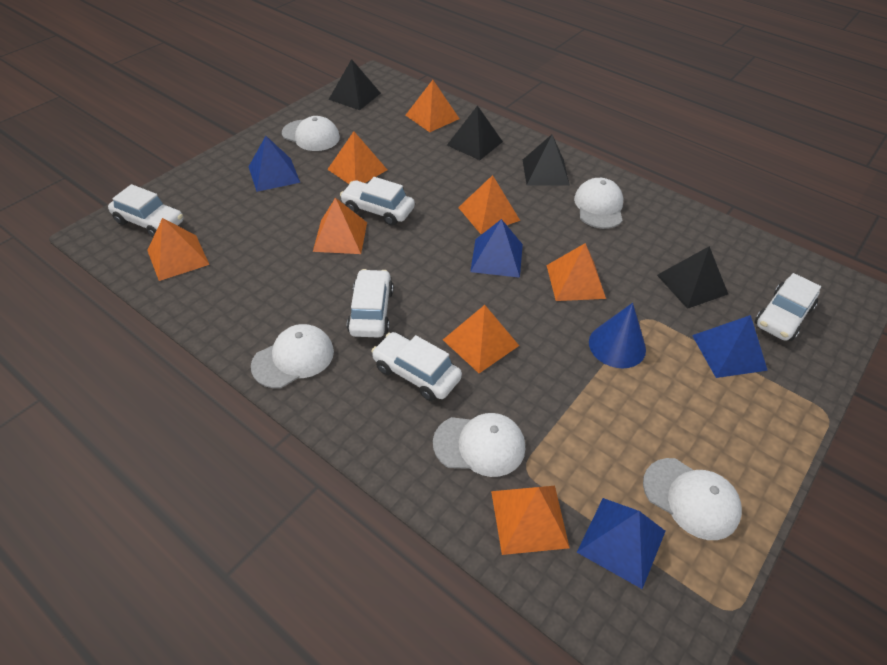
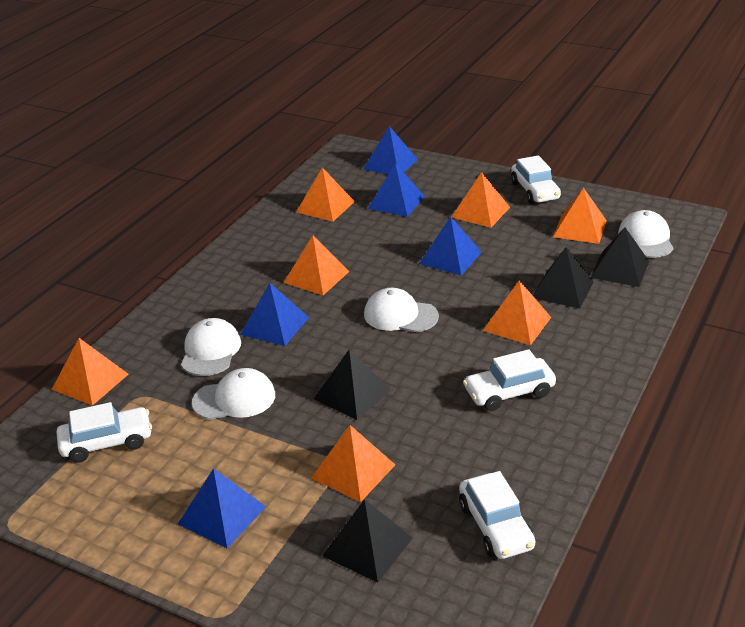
blue cone: [589,303,646,368] = 1 -> none = 0
blue pyramid: [249,136,300,192] [470,219,523,278] [577,498,666,589] [692,315,768,378] = 4 -> [178,468,266,548] [240,283,309,346] [363,126,418,175] [368,163,425,217] [419,216,482,275] = 5
orange pyramid: [147,218,209,281] [313,198,367,254] [327,131,387,184] [406,80,460,132] [443,305,519,373] [458,175,520,234] [491,486,570,555] [546,243,606,301] = 8 -> [52,338,129,406] [283,236,350,295] [296,167,355,222] [311,425,395,502] [452,172,510,228] [483,280,551,345] [553,188,607,244] = 7
white cap: [251,324,334,388] [282,116,340,151] [433,413,525,477] [574,178,623,229] [643,458,742,540] = 5 -> [181,318,241,376] [192,368,275,420] [364,288,439,332] [618,210,673,258] = 4
white car: [108,184,183,237] [340,177,415,226] [347,269,393,338] [372,332,462,401] [755,273,821,341] = 5 -> [56,402,152,463] [459,471,535,559] [463,349,556,411] [511,155,561,204] = 4

